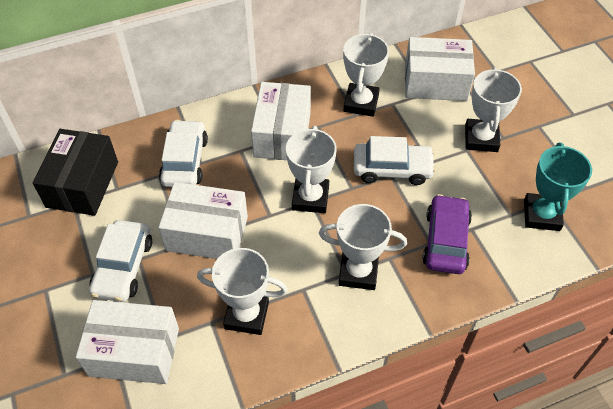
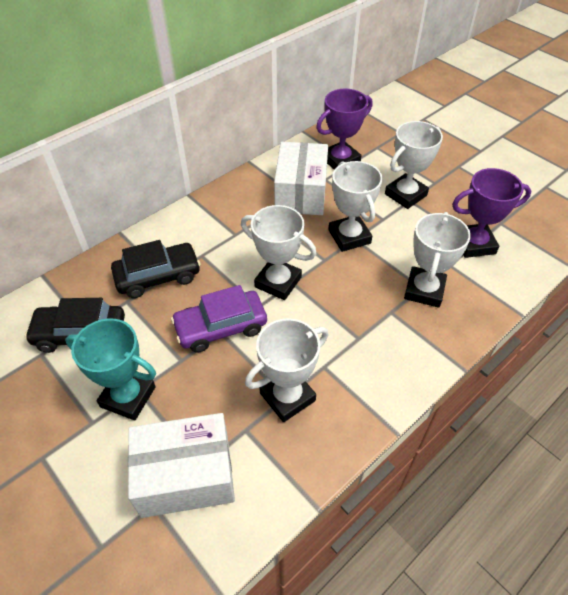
black box: [33,129,118,216] = 1 -> none = 0
black car: none = 0 -> [24,298,125,353] [111,240,201,298] = 2
purple trophy: none = 0 -> [316,89,372,170] [452,168,532,258] = 2
white box: [76,300,179,384] [158,182,248,259] [251,82,311,160] [405,37,475,101] = 4 -> [128,413,235,518] [274,142,328,215] = 2
white car: [89,220,152,302] [159,120,208,187] [354,136,436,185] = 3 -> none = 0

